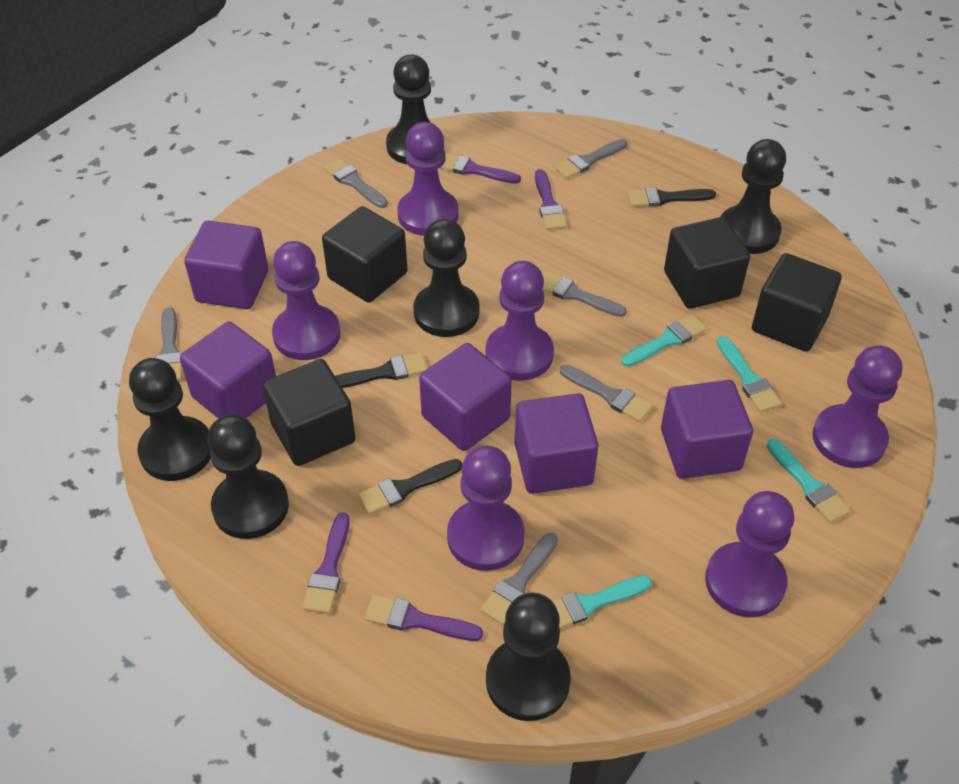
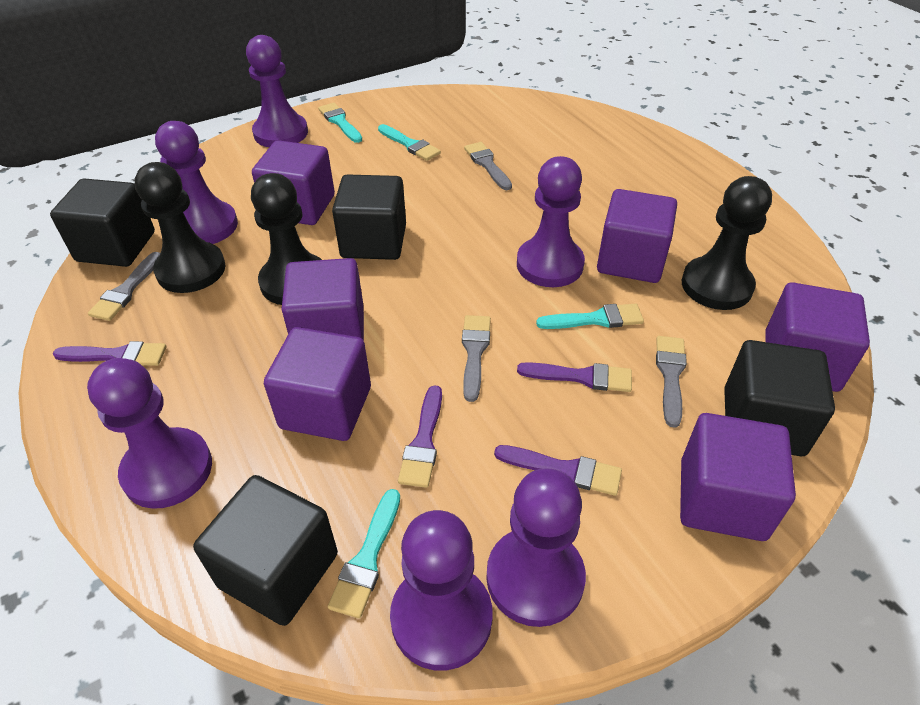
black brush: [335,353,428,388] [358,459,462,514] [628,187,716,207] = 3 -> none = 0
black pawn: [129,358,211,481] [207,414,289,539] [386,55,444,165] [413,219,480,337] [486,593,571,721] [720,139,786,254] = 6 -> [135,162,226,293] [251,173,322,305] [682,176,772,310] = 3
grey brush: [156,307,182,380] [323,158,388,208] [480,533,558,625] [543,272,627,317] [554,139,627,179] [560,364,653,422] = 6 -> [88,252,160,321] [462,315,491,402] [464,142,512,190] [656,336,687,428] = 4
purple cube: [180,321,276,419] [184,221,268,309] [419,343,512,451] [515,393,598,494] [661,380,753,479] = 5 -> [252,140,335,225] [264,327,371,441] [281,258,364,341] [597,189,677,283] [680,413,796,541] [765,282,870,392] = 6

